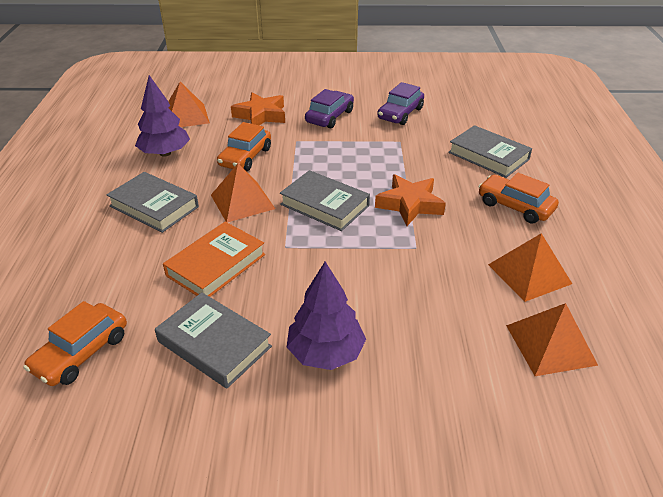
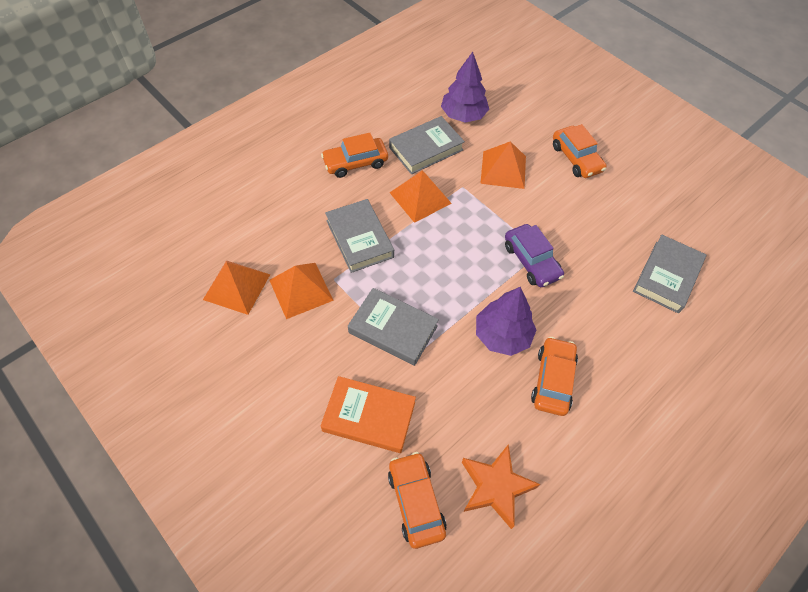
orange car: [23,301,127,386] [217,122,271,171] [478,173,559,224] = 3 -> [321,133,388,178] [388,452,447,549] [531,337,578,416] [553,124,607,178] = 4
orange star: [231,92,285,125] [375,174,446,226] = 2 -> [462,444,540,529] = 1
purple car: [305,89,354,128] [377,82,424,125] = 2 -> [505,224,564,287] = 1

